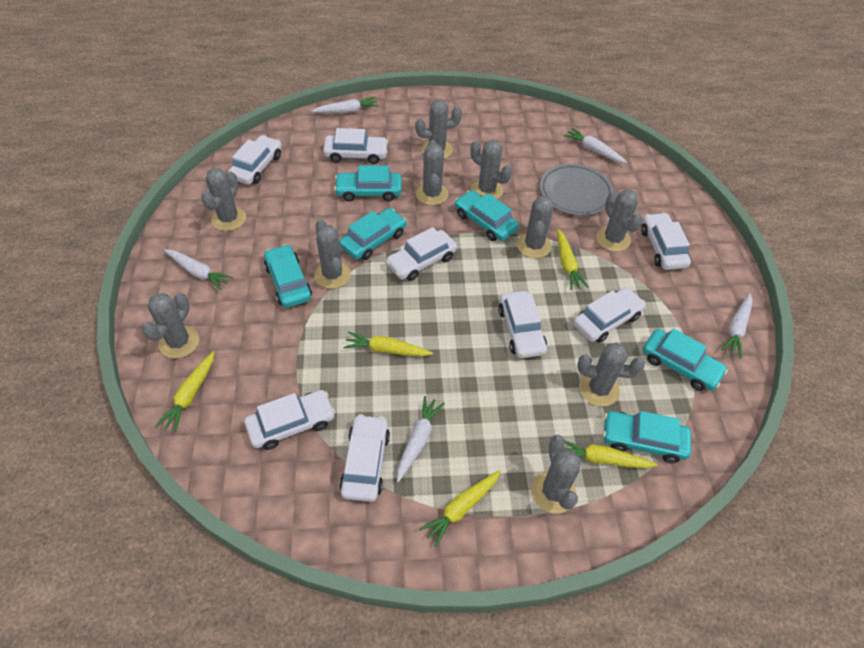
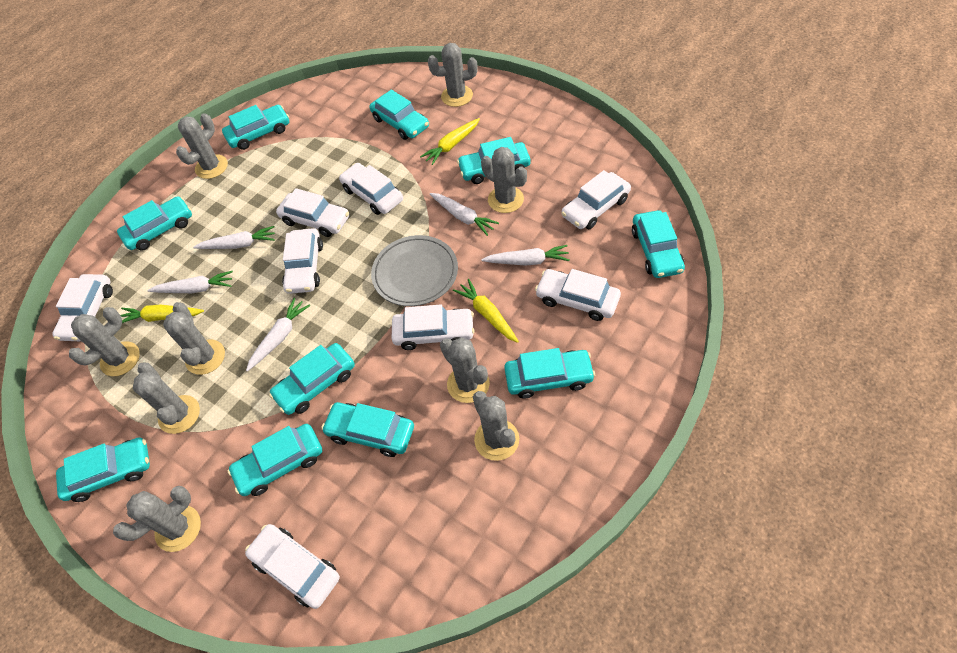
grey cactus: [142,293,199,359] [201,168,246,231] [314,220,351,289] [415,100,462,159] [416,140,449,205] [471,140,512,199] [517,196,554,258] [531,435,581,514] [577,342,645,407] [596,190,642,252] = 10 -> [69,307,140,376] [113,486,201,552] [133,363,200,434] [163,302,225,375] [176,113,228,179] [428,43,478,107] [440,338,490,403] [473,391,519,461] [481,147,527,213] = 9
turquoise car: [264,244,312,308] [334,165,402,201] [339,208,407,260] [455,190,519,241] [603,411,691,463] [643,328,728,391] = 6 -> [56,437,150,502] [117,196,192,251] [222,105,289,150] [228,424,322,496] [269,343,355,415] [321,402,414,457] [369,90,429,140] [457,137,531,184] [504,348,595,399] [632,210,685,278] = 10
yellow carrot: [156,351,214,432] [344,331,433,357] [419,470,501,547] [557,229,589,290] [563,441,657,468] = 5 -> [120,304,204,323] [420,118,480,165] [453,279,519,343] = 3

